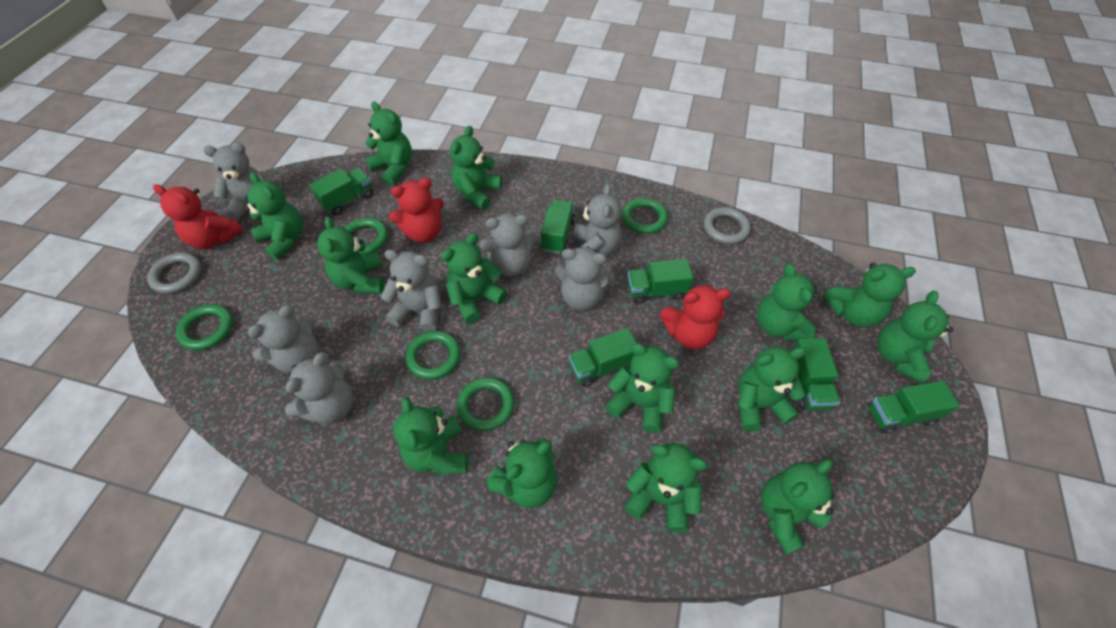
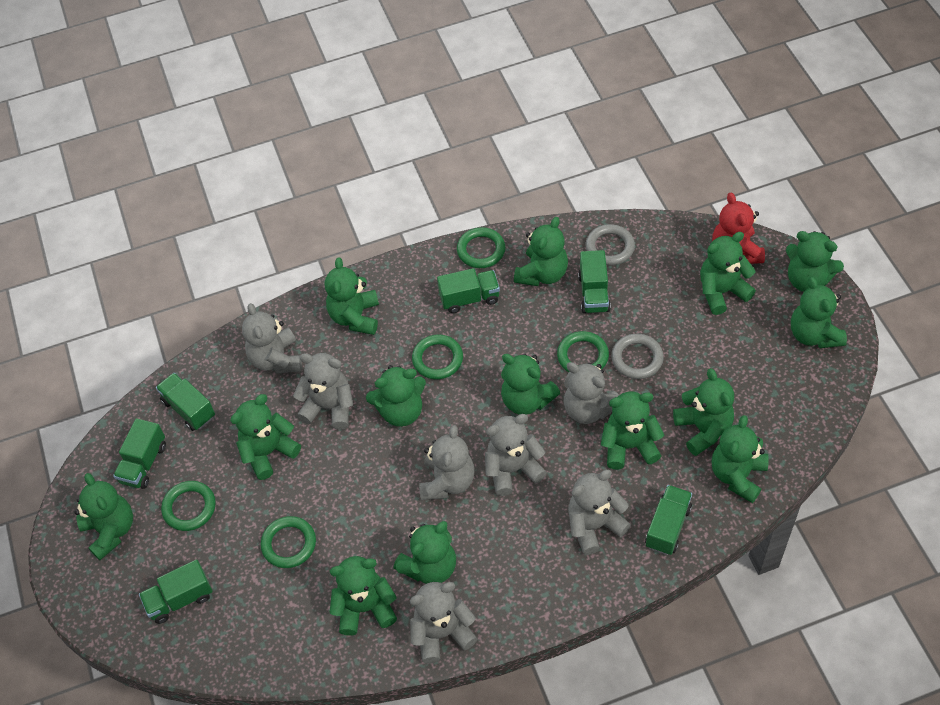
red teddy bear: [153,184,243,249] [389,178,444,243] [659,283,731,349] = 3 -> [712,192,765,264] = 1

